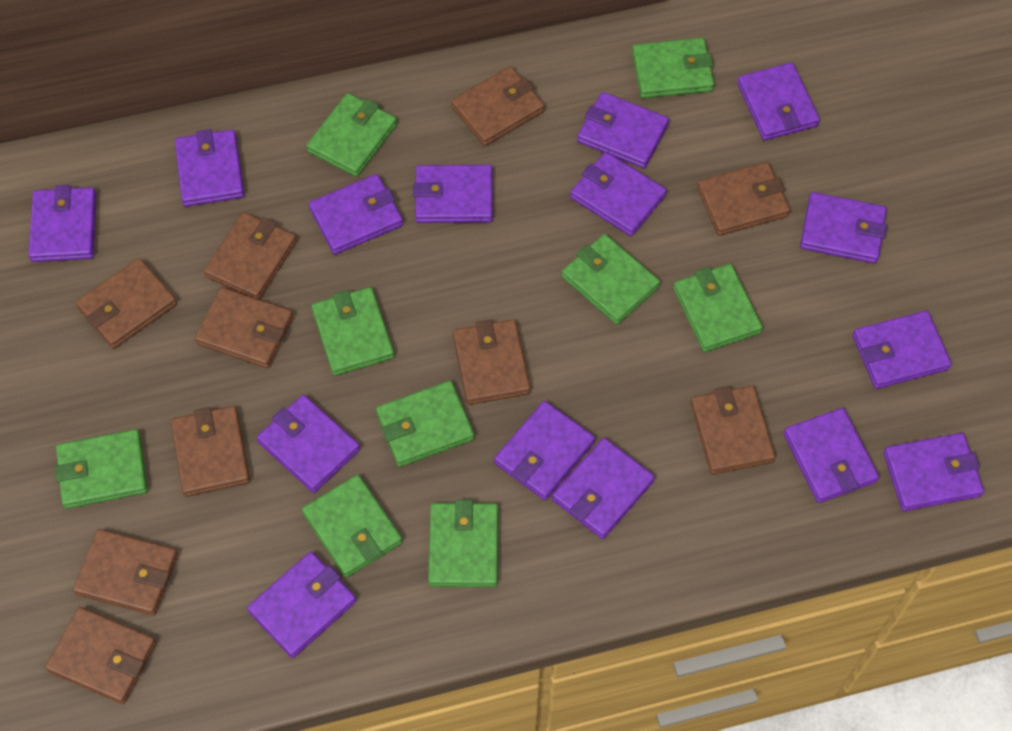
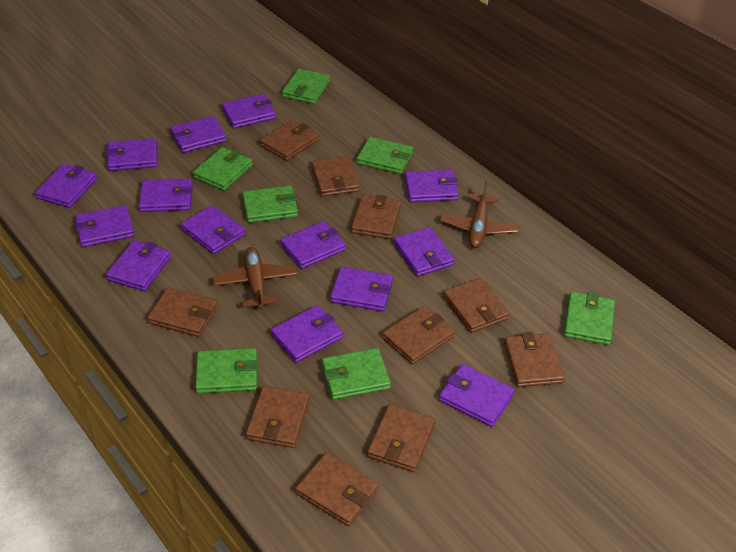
brown plane: none = 0 -> [213,247,298,309] [440,182,519,248] = 2
green wallet: [55,429,148,509] [302,475,402,578] [307,93,397,177] [311,287,394,376] [376,381,474,467] [428,500,498,587] [562,234,660,325] [632,38,714,98] [673,264,763,352] = 9 -> [193,147,253,191] [195,348,258,394] [242,186,298,223] [282,69,330,104] [322,348,391,400] [357,137,413,174] [564,292,615,345] = 7
purple wallet: [28,185,97,262] [175,129,244,207] [247,552,356,658] [257,395,360,493] [309,174,403,255] [413,165,493,223] [494,401,595,500] [552,438,655,539] [570,152,667,236] [577,92,669,169] [737,62,820,140] [783,408,879,503] [800,192,887,264] [852,311,952,389] [883,433,984,511] = 15 -> [35,164,97,208] [75,205,134,247] [106,138,158,171] [106,240,171,291] [139,179,193,212] [170,116,227,153] [181,205,245,254] [222,94,276,128] [271,305,343,363] [280,221,346,269] [330,267,393,311] [394,227,455,277] [405,170,459,202] [439,364,515,427] = 14

